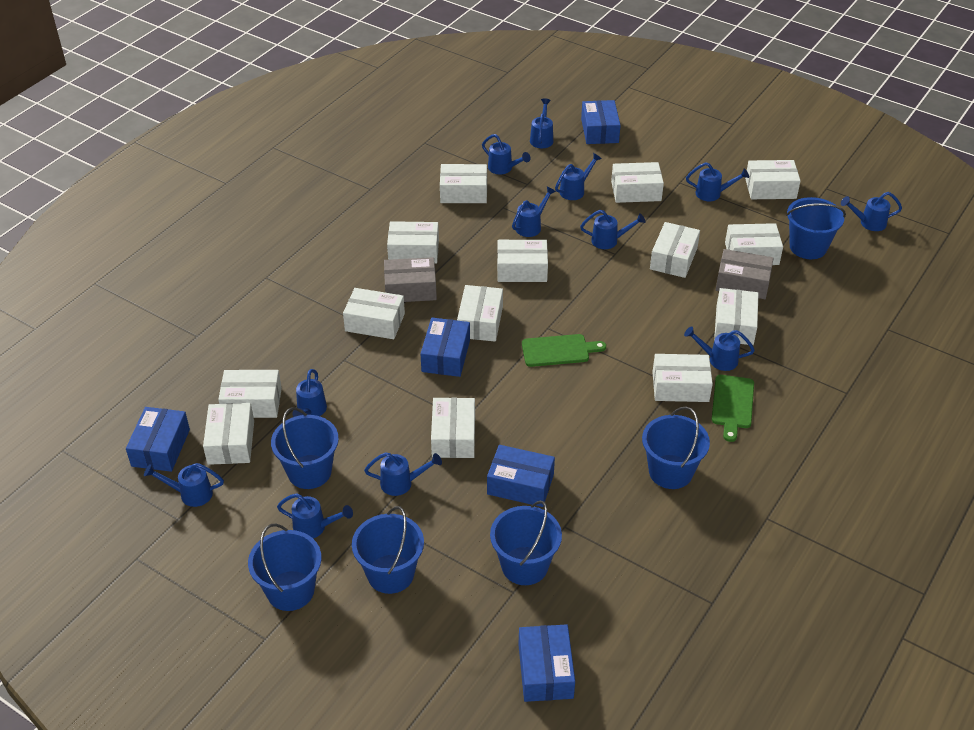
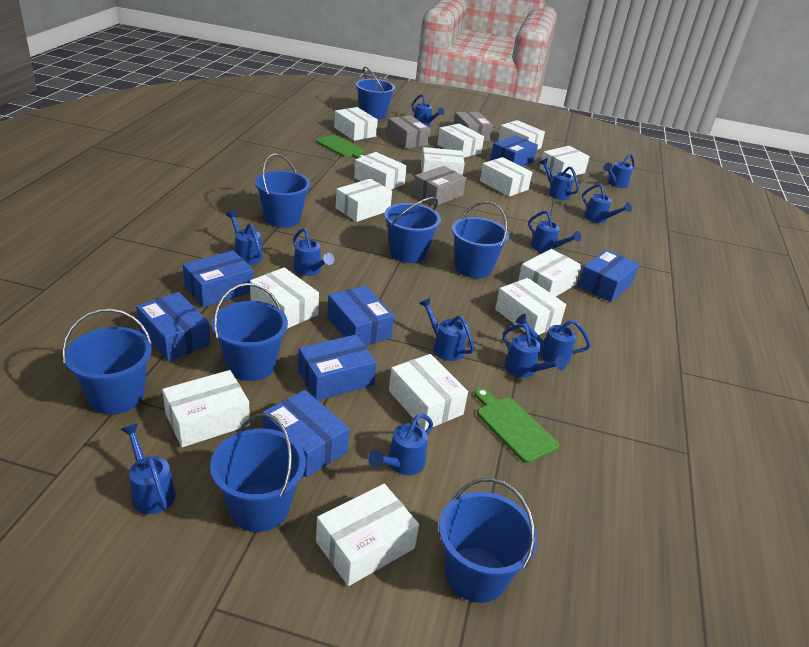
blue box: [126,407,190,472] [421,318,470,377] [487,445,555,507] [518,624,575,702] [581,100,621,144] = 5 -> [136,292,210,361] [183,250,254,307] [263,390,350,477] [298,335,377,400] [327,285,394,346] [490,136,538,166] [578,249,639,302] = 7
blue bucket: [248,524,322,611] [271,407,339,489] [352,506,424,594] [490,501,562,585] [642,407,710,489] [786,197,846,259] = 6 -> [62,309,152,415] [210,413,306,532] [211,283,288,381] [255,154,310,228] [355,66,395,120] [384,197,441,263] [439,478,537,603] [452,201,509,278] = 8
grey box: [384,257,437,302] [716,249,774,299] = 2 -> [387,115,430,149] [413,166,466,206] [453,112,493,142] = 3

